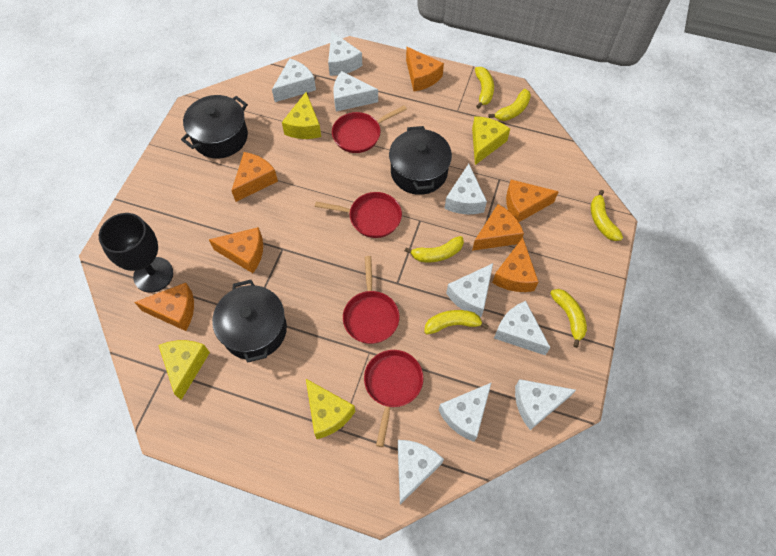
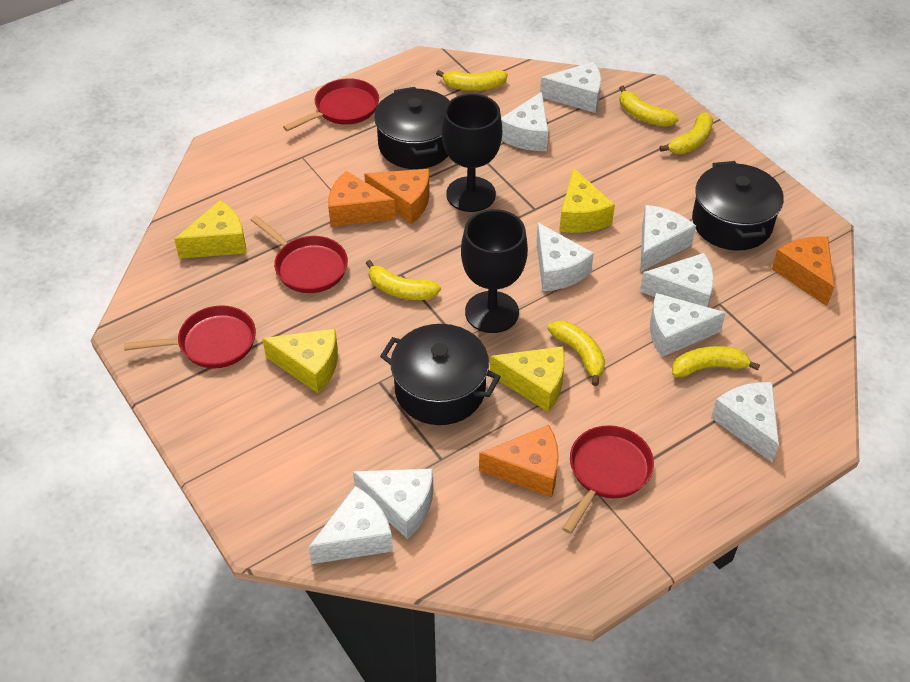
black goblet: [99,213,173,293] = 1 -> [442,94,502,212] [461,209,528,333] = 2
orange cheese: [134,283,194,331] [208,227,263,273] [231,152,278,202] [406,47,444,91] [472,204,524,251] [492,238,539,292] [506,180,559,222] = 7 -> [328,171,396,227] [364,169,430,224] [479,425,559,497] [772,236,834,306] = 4

